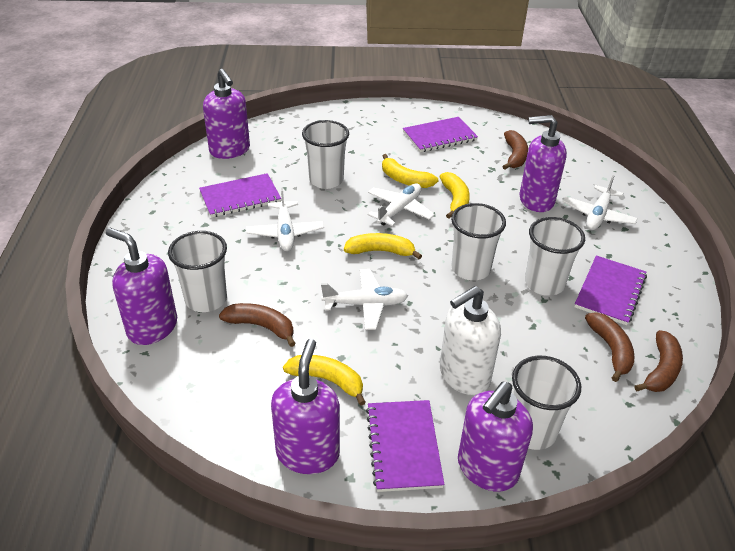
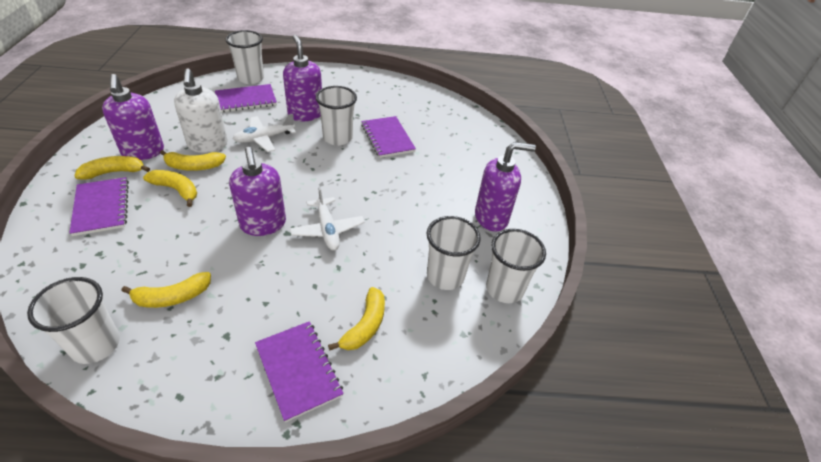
brown banana: [219,303,296,347] [502,130,528,170] [585,312,635,382] [635,330,683,392] = 4 -> none = 0
purple soap dispenser: [106,228,177,345] [203,69,250,159] [271,339,340,474] [458,381,533,492] [520,115,567,212] = 5 -> [102,74,164,160] [229,147,286,236] [283,35,322,121] [475,142,536,231] = 4
white plane: [246,188,324,251] [321,269,408,330] [368,184,435,226] [562,175,638,230] = 4 -> [233,114,296,152] [290,186,365,251] = 2
yellow banana: [283,355,366,406] [344,233,422,259] [382,154,438,188] [439,172,470,219] = 4 -> [74,156,150,180] [122,272,211,308] [143,170,197,207] [160,150,226,171] [328,287,385,351] = 5

